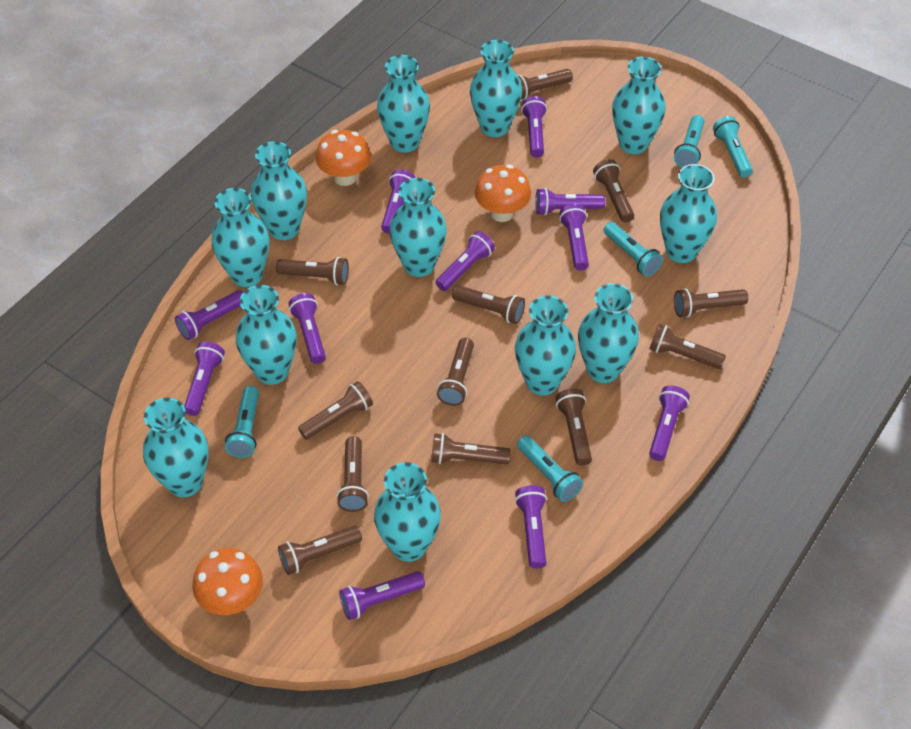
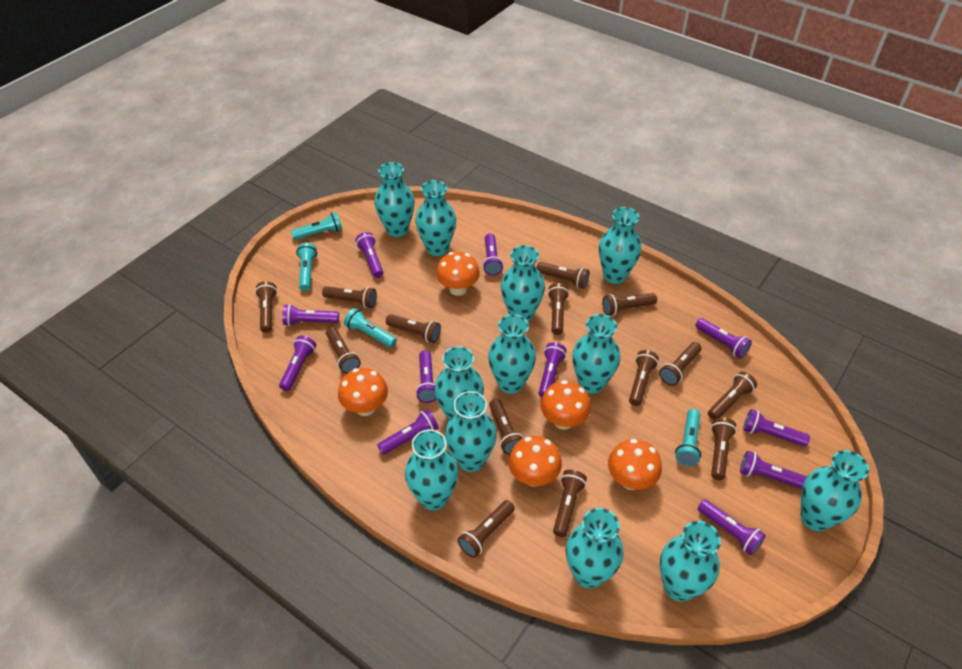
brown flashlight: [276,257,349,285] [278,526,362,575] [298,381,373,440] [336,436,369,512] [431,433,511,464] [437,338,474,406] [452,285,525,324] [517,69,573,100] [556,388,592,466] [593,159,634,222] [649,324,726,369] [674,289,748,318] = 12 -> [255,281,277,333] [322,286,377,308] [326,327,361,374] [386,314,441,343] [457,500,515,558] [489,398,523,455] [536,262,590,289] [548,283,569,335] [553,470,587,537] [602,293,657,316] [629,350,659,406] [659,342,702,386] [708,371,757,420] [711,417,737,480] = 14
orange mushroom: [192,548,263,615] [316,130,371,186] [474,164,531,222] = 3 -> [338,368,388,416] [436,252,480,296] [508,436,562,486] [540,380,591,430] [608,439,662,490] = 5
turquoise flashlight: [225,386,259,458] [517,436,583,502] [604,222,663,276] [674,115,705,168] [713,116,753,178] = 5 -> [291,212,342,240] [296,243,317,291] [344,308,397,348] [675,409,701,466] = 4

